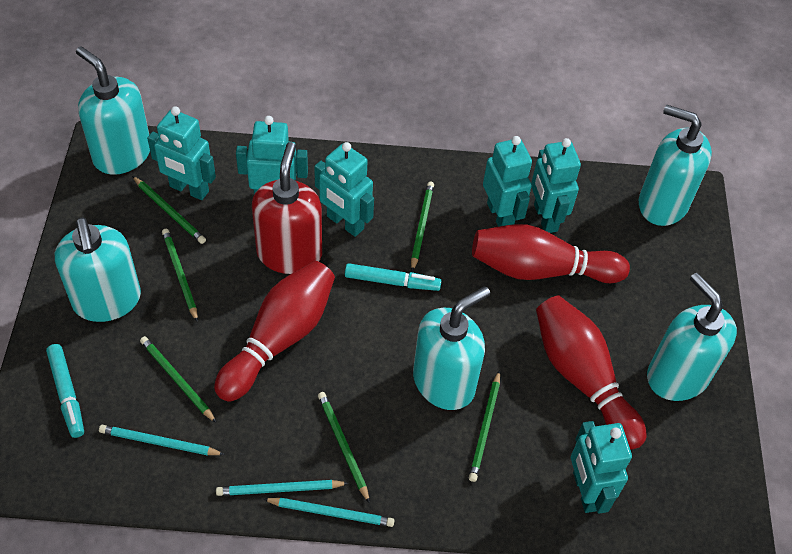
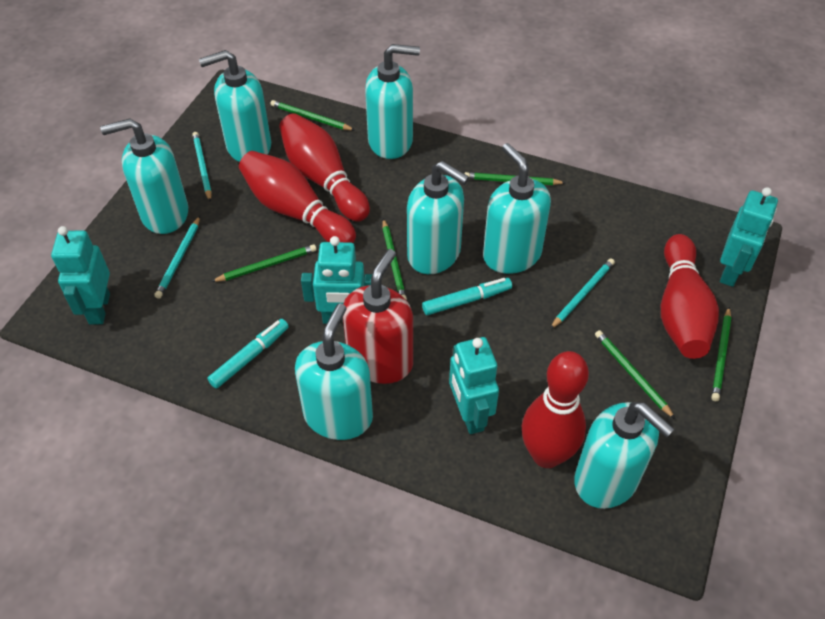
red bowling pin: [214,261,335,402] [472,224,630,283] [536,295,646,450] = 3 -> [239,151,356,243] [279,113,370,222] [522,351,589,468] [661,234,719,359] = 4
turquoise robot: [147,106,216,200] [236,116,308,194] [314,142,374,237] [483,136,532,227] [531,138,581,233] [571,421,632,514] = 6 -> [51,226,110,325] [301,236,372,324] [449,337,499,434] [720,187,778,287] = 4
turquoise soap dispenser: [55,217,141,322] [76,46,150,175] [413,286,490,410] [639,105,712,226] [647,273,737,401] = 5 -> [100,118,188,234] [199,50,271,162] [295,304,373,440] [365,44,420,159] [407,161,469,274] [483,143,551,274] [574,402,674,509] = 7

